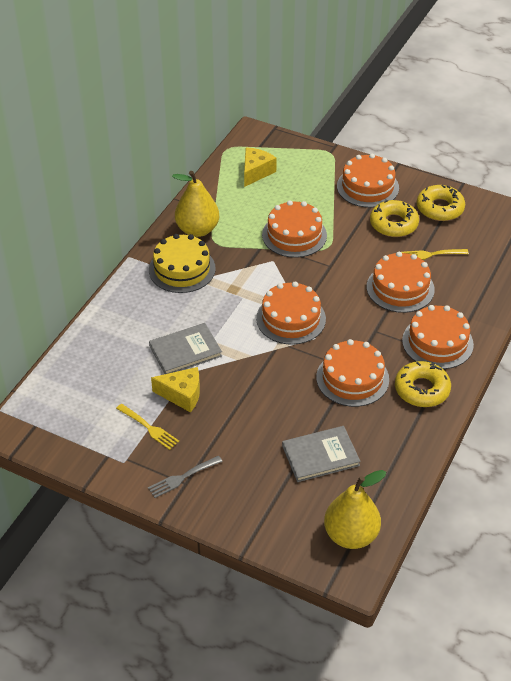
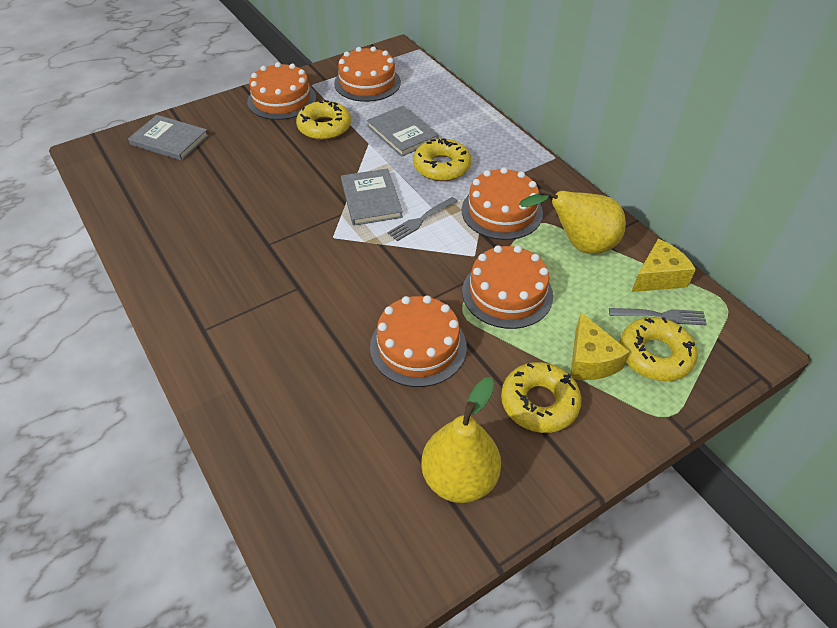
grey book: [149,323,222,374] [282,426,361,482] = 2 -> [128,115,209,161] [341,168,403,226] [367,106,438,157] = 3
grey fork: [148,456,223,498] = 1 -> [387,197,458,241] [609,308,707,325] = 2
orange cake: [256,282,326,345] [262,200,327,258] [316,339,389,407] [337,154,399,208] [367,252,435,313] [402,305,474,369] = 6 -> [247,62,316,120] [334,46,401,102] [370,295,467,387] [462,167,543,240] [462,245,553,329] = 5
yellow cake: [149,234,216,293] = 1 -> none = 0
yellow donut: [370,200,419,237] [395,361,451,407] [417,185,465,221] = 3 -> [296,100,351,140] [413,138,471,181] [501,362,582,433] [620,317,698,381] = 4
yellow fork: [116,404,179,450] [401,249,469,260] = 2 -> none = 0

